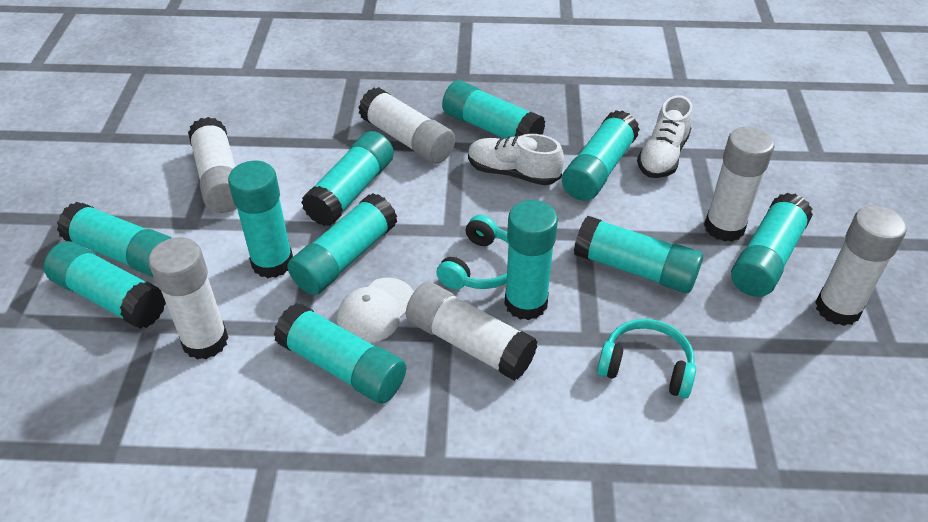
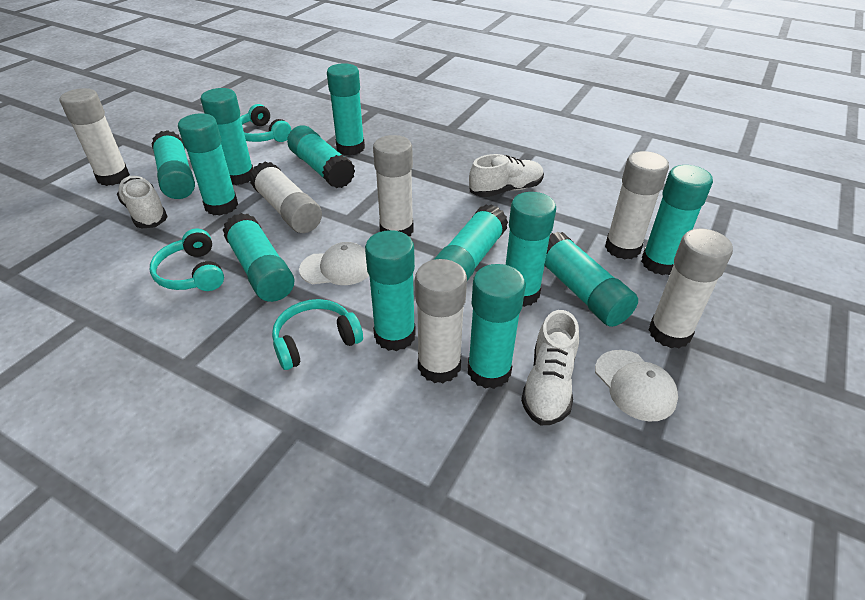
turquoise glue stick: [44,241,166,329] [57,202,172,277] [228,160,293,278] [274,303,406,404] [287,193,397,295] [301,131,394,226] [442,80,545,139] [504,200,558,320] [562,110,640,201] [574,216,703,293] [731,193,813,297] = 11 -> [151,130,195,199] [178,113,238,216] [201,88,253,185] [223,213,294,302] [287,125,355,188] [327,63,365,156] [365,230,416,351] [434,204,508,281] [468,264,525,389] [506,192,556,307] [544,231,638,327] [641,165,713,275] = 12
turquoise headphones: [436,215,509,289] [597,319,696,399] = 2 -> [150,229,224,291] [240,104,291,142] [272,299,363,370] = 3
white cap: [337,278,414,343] = 1 -> [299,242,369,285] [595,350,678,422] = 2
white shoe: [468,134,564,185] [637,95,693,178] = 2 -> [117,176,168,228] [469,154,544,197] [521,310,579,425] = 3

